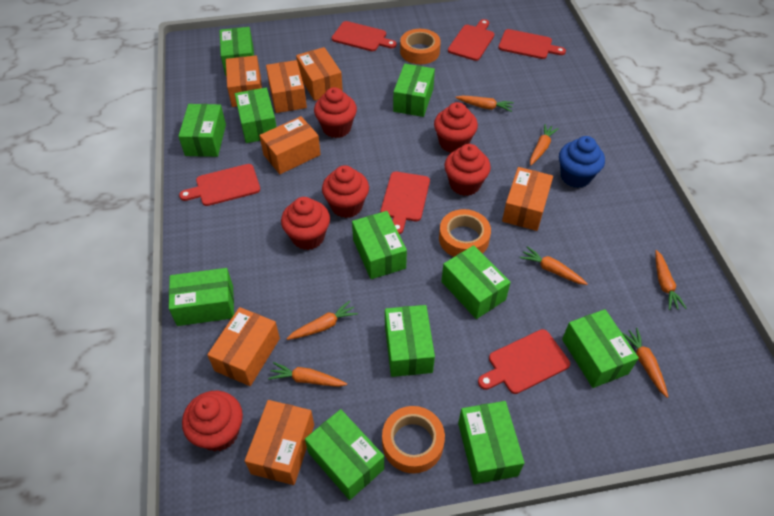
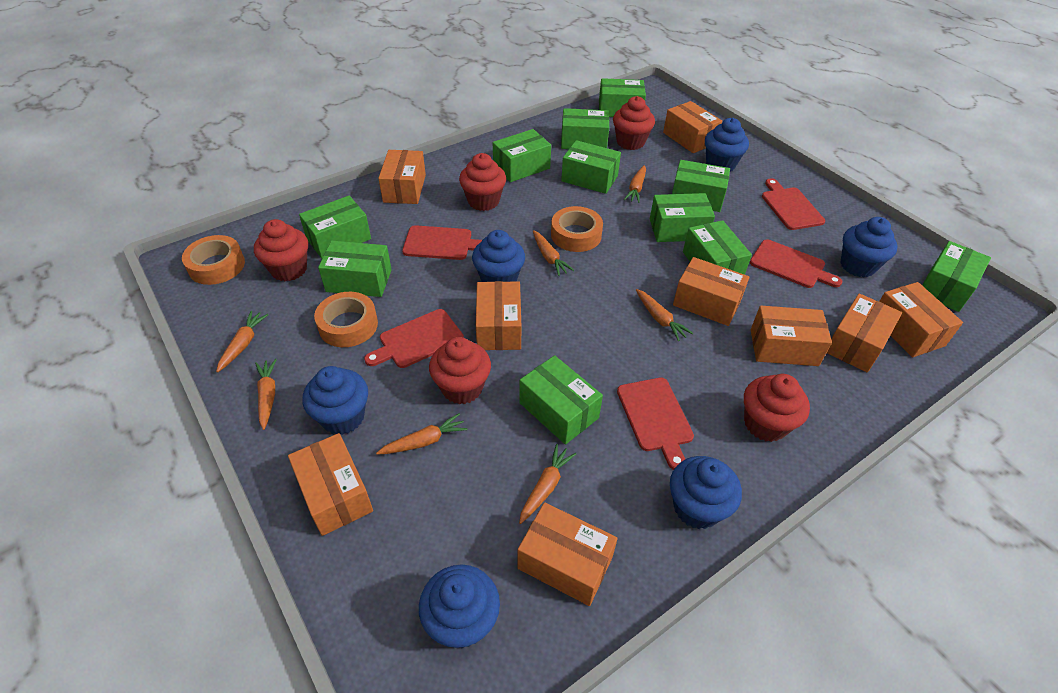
blue cupcake: [559,136,605,188] = 1 -> [302,366,368,435] [419,565,500,648] [472,230,525,282] [670,456,742,529] [705,118,749,171] [840,217,898,277] = 6
orange box: [207,307,280,386] [226,56,262,107] [245,400,314,485] [259,116,321,174] [266,60,307,113] [296,47,343,101] [502,167,553,231] = 7 -> [288,433,373,536] [378,150,426,204] [476,281,521,350] [517,502,618,606] [663,101,722,153] [673,257,750,326] [751,306,832,366] [827,293,902,372] [879,282,963,357] = 9
red cupcake: [182,391,243,451] [281,197,330,250] [314,87,357,138] [322,165,369,218] [434,102,478,153] [444,144,491,196] = 6 -> [254,219,308,281] [429,337,491,404] [459,153,506,211] [613,96,655,150] [744,374,810,442] = 5
red cutting board: [179,164,260,206] [332,21,397,51] [381,172,430,234] [448,19,494,61] [478,329,570,394] [499,29,566,59] = 6 -> [364,309,464,368] [402,225,482,260] [617,378,694,470] [750,239,842,288] [762,178,825,230] = 5

